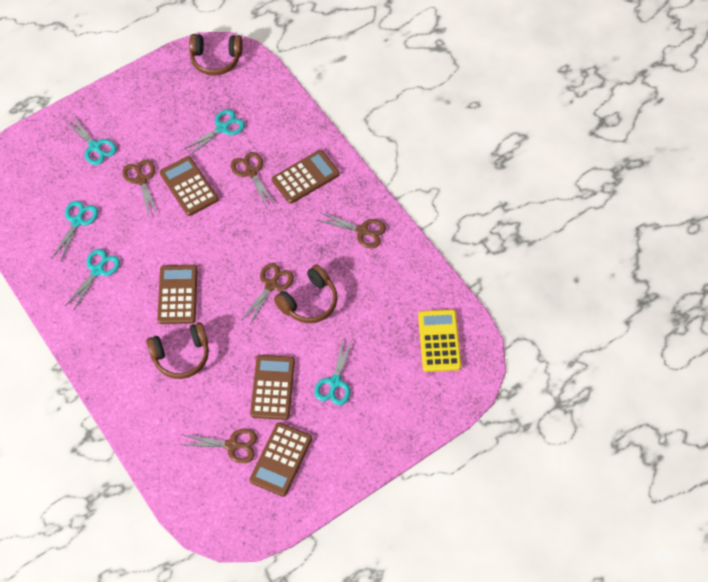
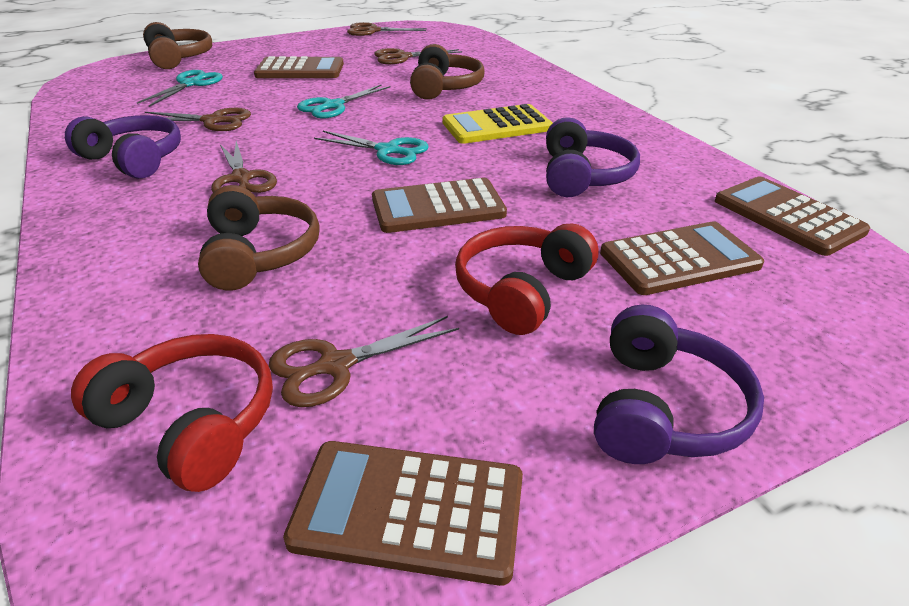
purple headphones: none = 0 -> [65,115,181,179] [546,117,640,197] [594,305,764,464] = 3
red headphones: none = 0 -> [71,334,273,492] [455,223,599,335] = 2
turquoise scissors: [52,201,98,261] [64,116,117,165] [65,249,120,311] [183,109,245,156] [314,336,353,405] = 5 -> [137,70,223,107] [297,84,391,118] [314,131,429,165] = 3

